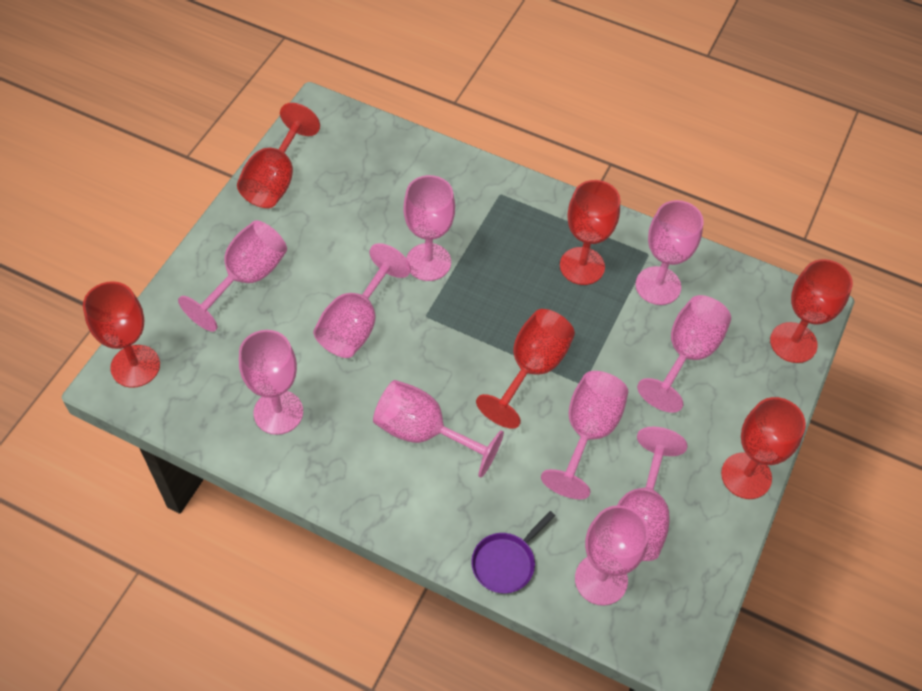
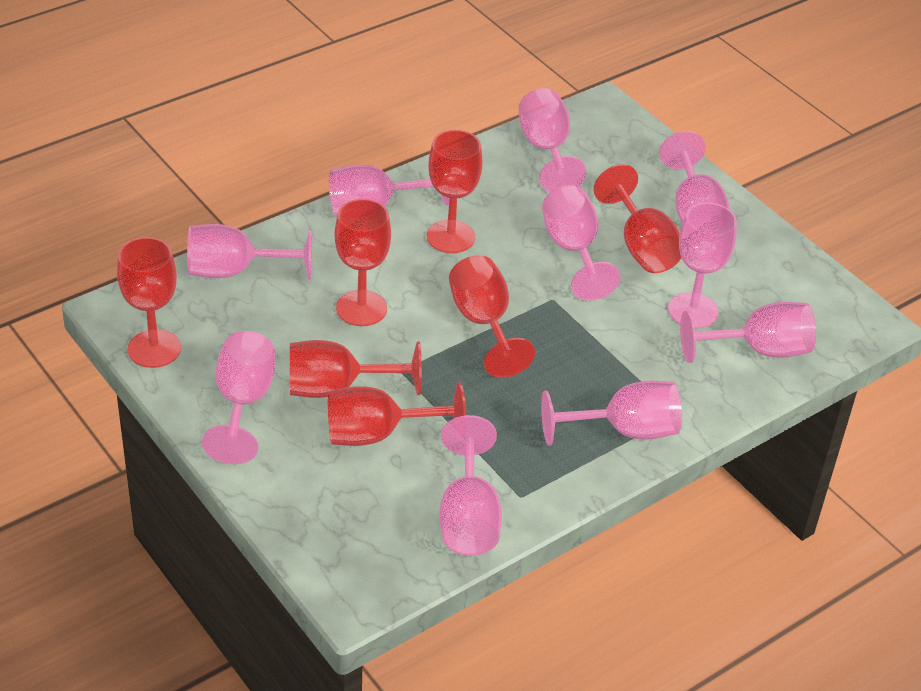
purple pan: [472,511,555,593] = 1 -> none = 0
red goblet: [83,281,160,388] [237,103,320,208] [476,309,575,429] [560,180,620,285] [721,397,806,499] [770,259,853,363] = 6 -> [117,237,181,368] [290,340,422,398] [328,382,466,446] [334,199,391,326] [427,130,482,253] [449,255,535,378] [594,164,681,273] = 7

